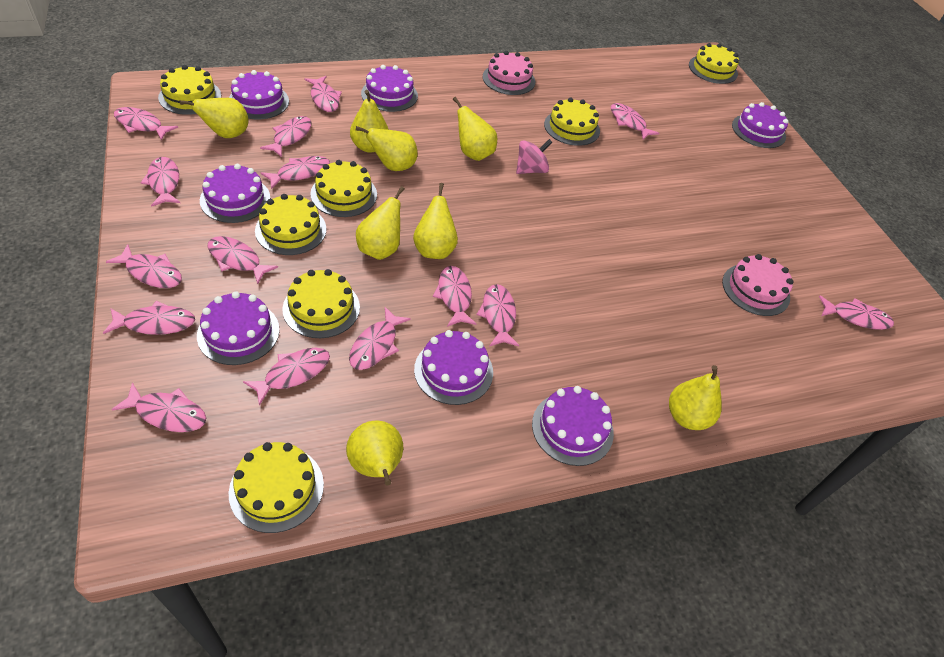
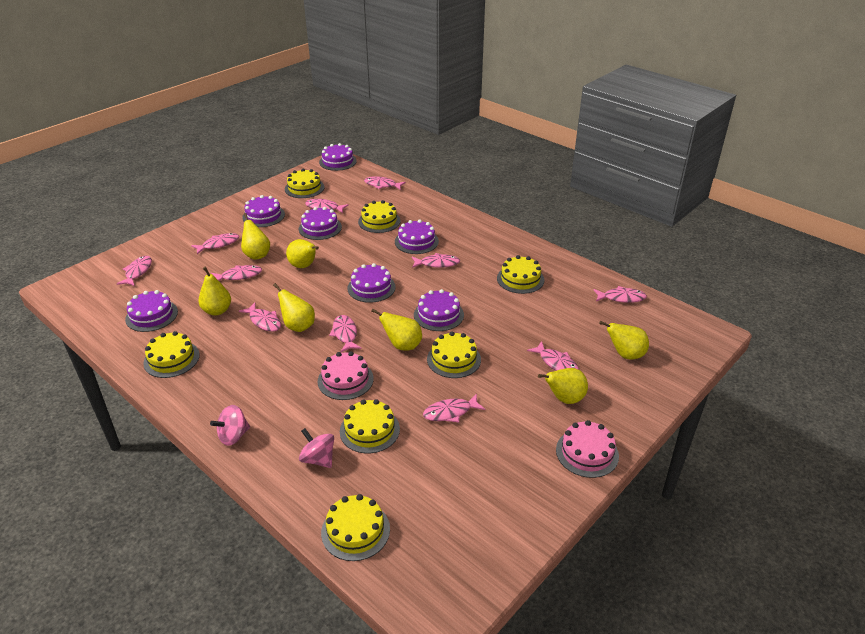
pink fish: [103,301,195,335] [106,244,182,288] [111,382,206,432] [114,107,178,140] [141,157,180,207] [208,236,278,284] [243,348,330,406] [260,116,312,157] [261,156,330,189] [305,76,342,112] [349,307,411,370] [433,266,476,327] [476,284,519,347] [611,103,659,140] [819,296,894,330] = 15 -> [117,256,152,286] [191,233,239,254] [211,265,262,281] [239,303,281,332] [305,199,349,213] [329,315,361,352] [364,176,406,190] [412,253,460,268] [423,394,485,422] [527,341,579,371] [593,286,647,303] = 11
pink spinning top: [516,139,553,174] = 1 -> [210,405,250,446] [299,428,334,468] = 2
yellow pear: [180,98,249,138] [346,421,403,485] [350,90,389,153] [356,126,418,171] [356,186,405,260] [413,183,458,259] [453,97,497,161] [669,365,722,430] = 8 -> [198,267,231,315] [241,213,270,260] [273,283,315,332] [286,239,319,268] [371,309,422,351] [538,368,588,404] [599,321,649,359] = 7

